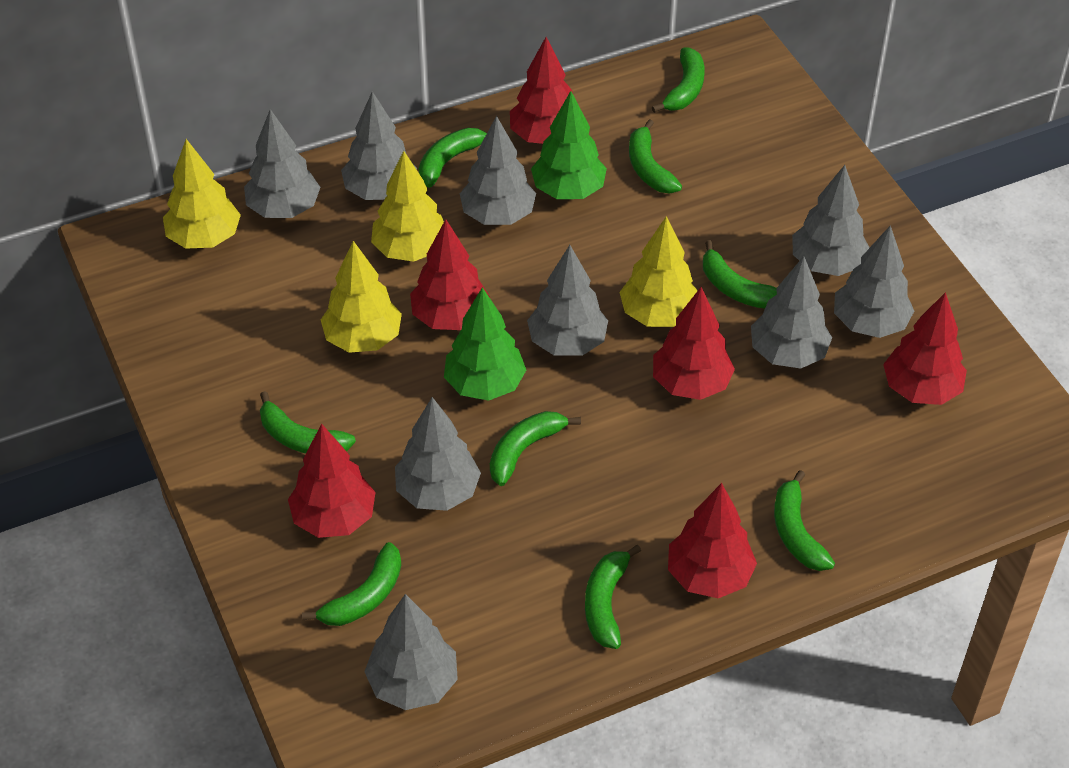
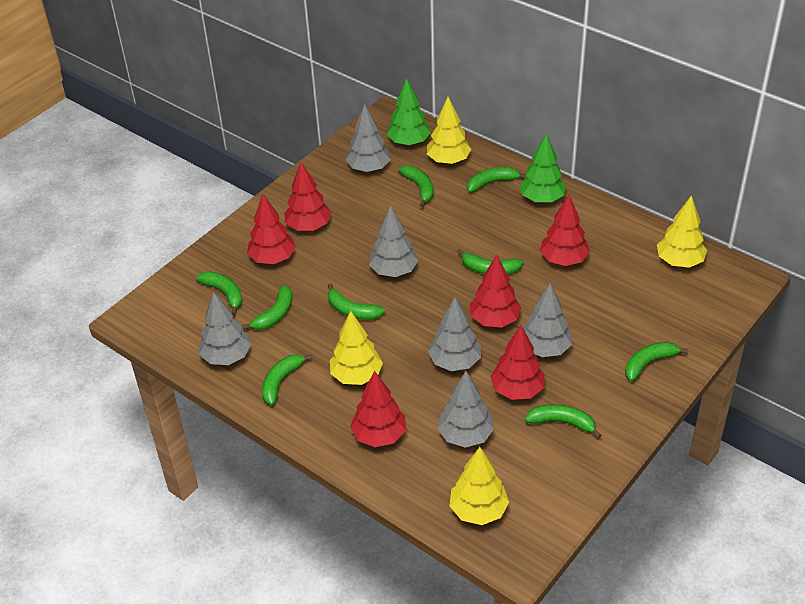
grey tree: [244,109,321,218] [341,91,417,200] [364,594,458,710] [395,397,481,511] [460,116,536,225] [527,245,608,356] [751,256,832,368] [792,165,870,276] [834,225,914,338] = 9 -> [199,292,251,365] [346,104,391,172] [369,205,418,277] [428,297,481,371] [437,371,494,448] [523,283,572,357] = 6

